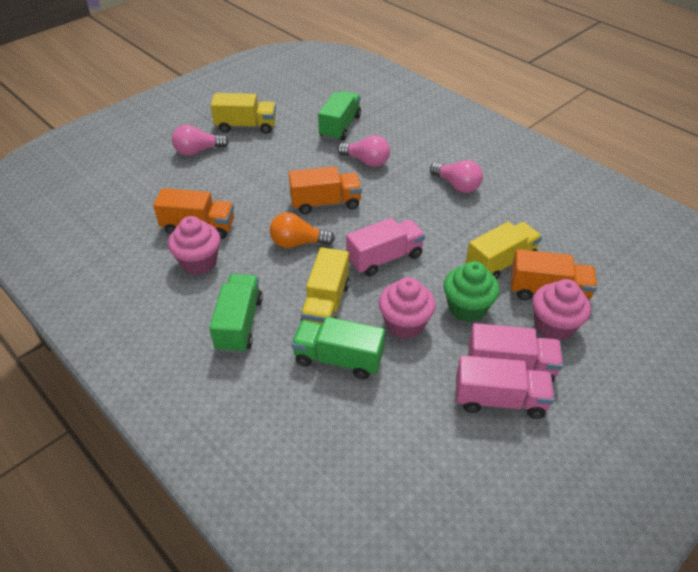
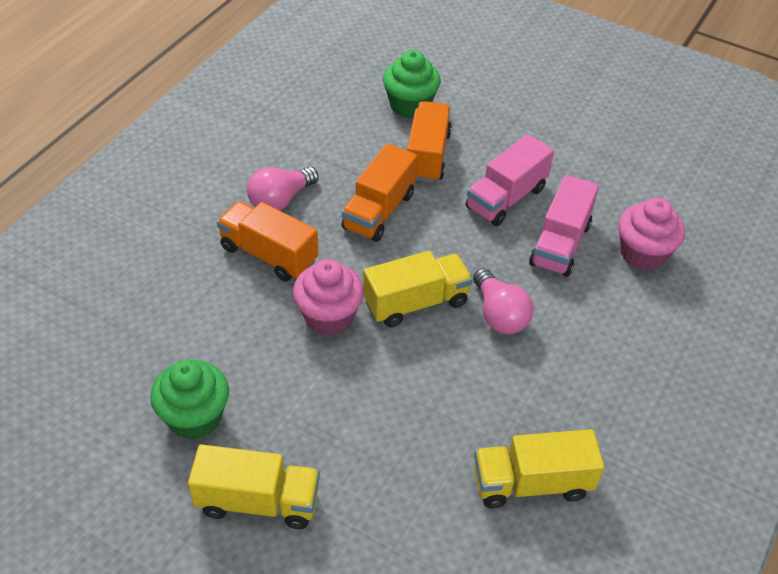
green cupcake: [444,261,500,322] = 1 -> [150,360,229,440] [383,50,441,119] = 2
green truck: [209,274,263,353] [291,317,385,379] [318,91,361,141] = 3 -> none = 0
orange light bulb: [270,212,335,248] = 1 -> none = 0
pink cupcake: [168,216,221,275] [379,277,436,339] [532,279,591,341] = 3 -> [293,259,364,336] [618,197,685,271] = 2
pink light bulb: [172,125,229,156] [337,135,390,167] [430,160,483,193] = 3 -> [247,167,318,211] [473,268,534,334] = 2
pink truck: [346,218,425,277] [456,355,554,419] [469,323,563,383] = 3 -> [466,134,554,226] [529,175,599,277] = 2

